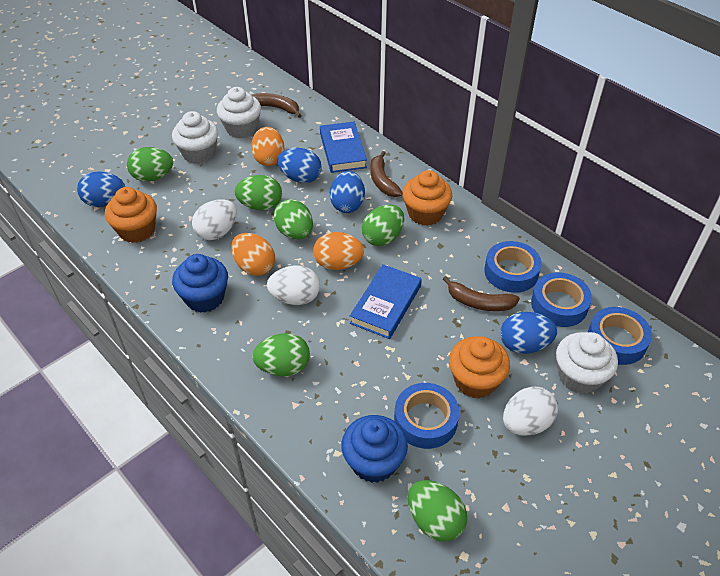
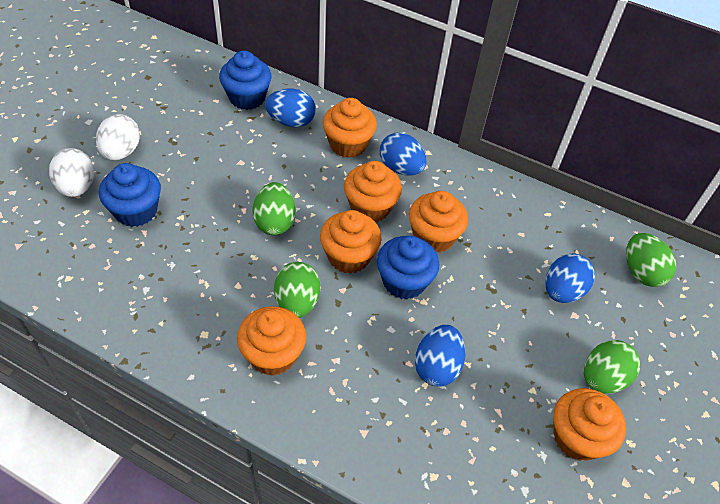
blue book: [320,122,367,173] [350,264,422,339] = 2 -> none = 0
blue cupcake: [172,254,228,313] [341,415,408,483] = 2 -> [99,163,161,227] [219,51,271,110] [377,236,439,299] = 3
blue tape: [394,383,459,449] [484,241,542,293] [531,272,592,327] [588,307,652,365] = 4 -> none = 0
brown banana: [252,93,302,118] [370,151,402,197] [443,276,520,311] = 3 -> none = 0
green egg: [127,147,173,182] [234,175,282,210] [252,333,310,376] [274,199,313,239] [362,205,404,246] [408,480,467,542] = 6 -> [252,182,295,235] [274,262,320,318] [584,340,640,394] [626,233,676,287] = 4
orange cupcake: [105,187,157,243] [402,170,452,226] [449,336,510,398] = 3 -> [237,306,306,376] [320,210,381,274] [323,98,377,158] [344,161,402,222] [409,191,468,253] [553,388,626,461] = 6
orange egg: [231,233,275,276] [251,127,285,166] [313,232,364,270] = 3 -> none = 0
white cupcake: [172,111,218,164] [217,87,261,138] [556,332,618,394] = 3 -> none = 0
white egg: [192,199,237,240] [267,266,320,305] [503,386,558,436] = 3 -> [49,148,94,197] [96,114,140,160] = 2

